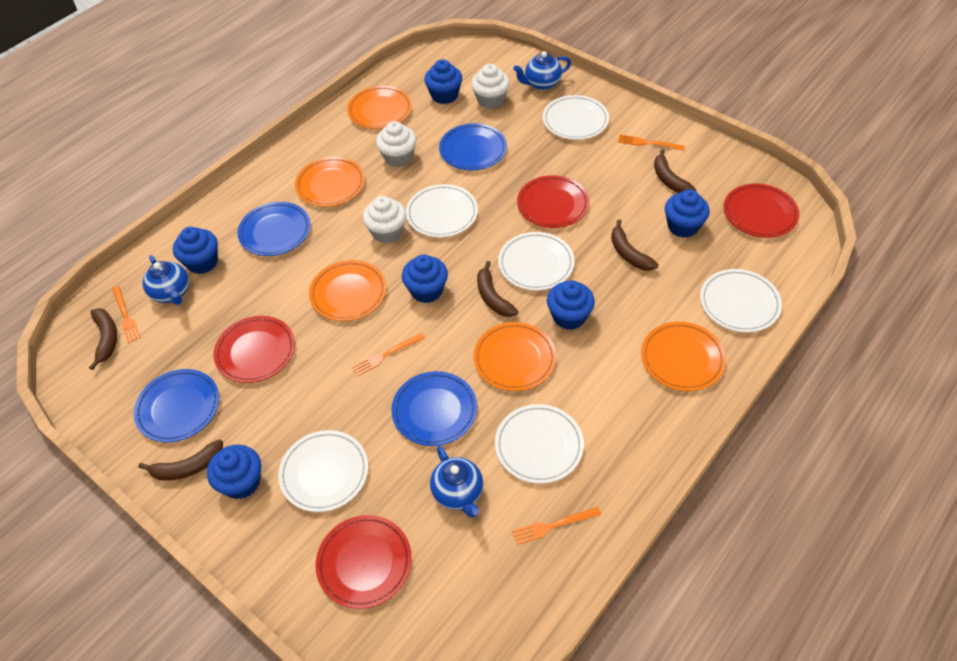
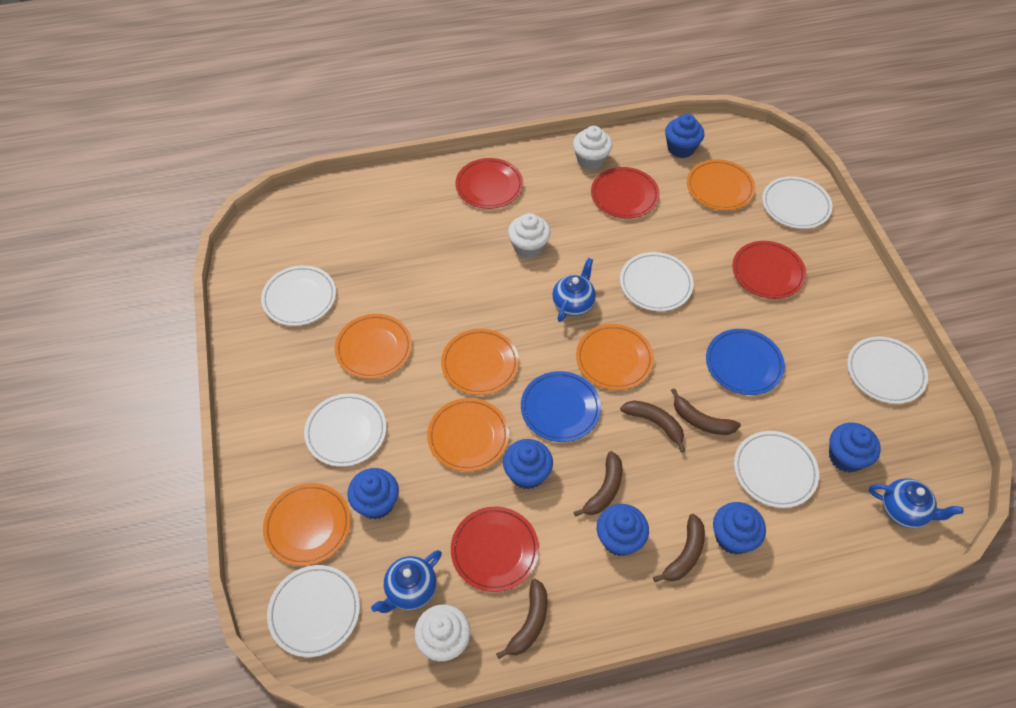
blue plate: [134,369,219,442] [237,202,311,256] [391,371,477,446] [439,123,507,170] = 4 -> [521,371,601,442] [706,329,785,395] = 2
orange fork: [112,286,141,343] [351,333,425,376] [512,507,601,545] [618,135,685,151] = 4 -> none = 0
orange plate: [295,157,365,207] [309,260,386,321] [347,86,412,129] [473,322,556,391] [641,322,726,391] = 5 -> [263,483,351,566] [335,314,412,379] [427,398,509,472] [441,329,519,395] [576,324,654,390] [687,159,755,210] = 6
white plate: [278,430,368,512] [406,184,478,237] [495,404,584,484] [498,232,574,291] [543,95,609,140] [700,269,782,332] = 6 -> [261,265,336,326] [267,565,360,657] [304,393,386,467] [620,252,694,311] [734,431,819,508] [762,176,832,229] [847,336,928,404] = 7

